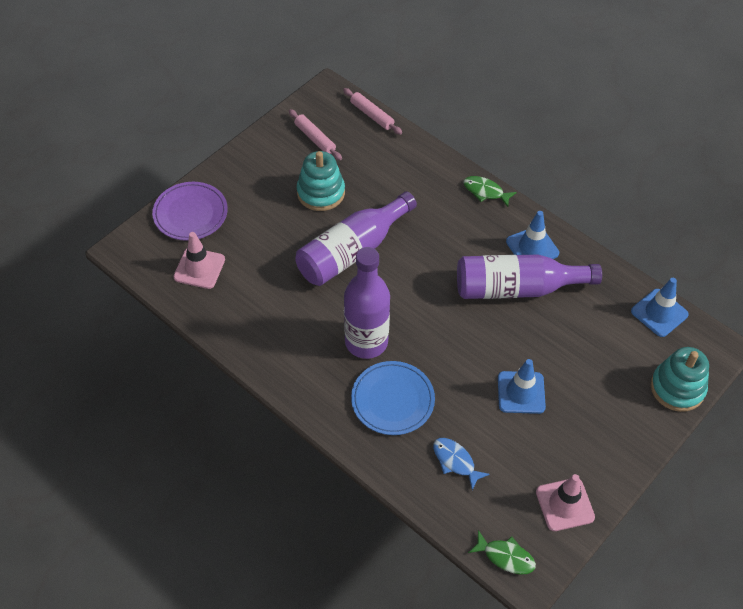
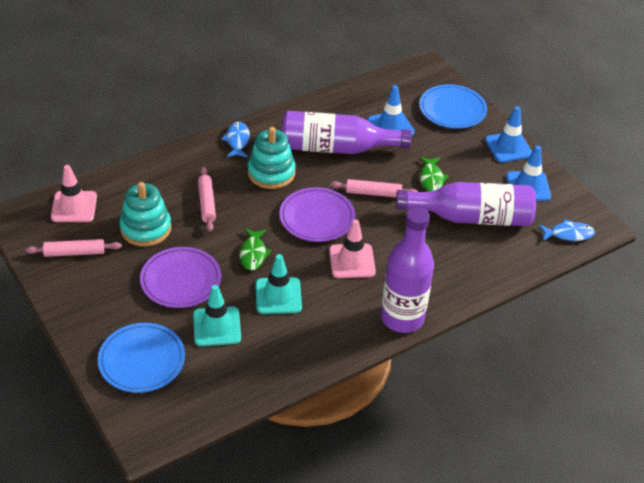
blue fish: [433,438,490,490] = 1 -> [221,122,250,158] [538,219,595,241] = 2
blue plate: [351,361,435,435] = 1 -> [98,323,185,393] [419,84,487,129] = 2
pink rolling pin: [289,109,342,161] [343,88,402,135] = 2 -> [26,239,122,257] [198,167,216,232] [330,179,418,197] = 3
purple plate: [152,182,228,241] = 1 -> [140,247,221,308] [280,187,355,242] = 2
turquoise traffic cone: none = 0 -> [193,285,241,346] [256,254,302,314] = 2

